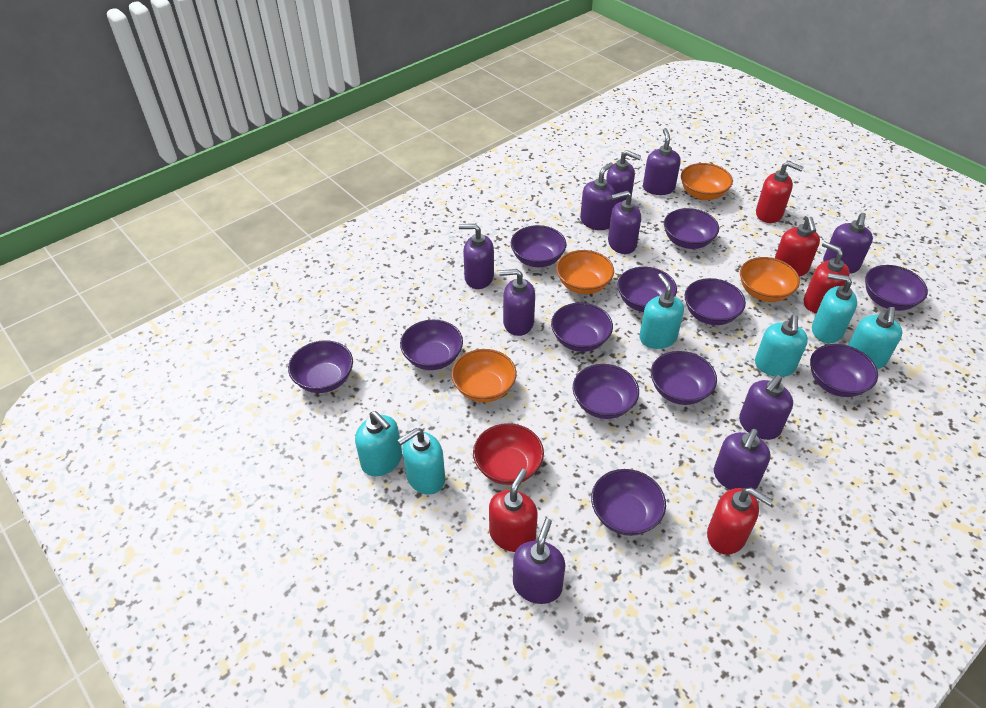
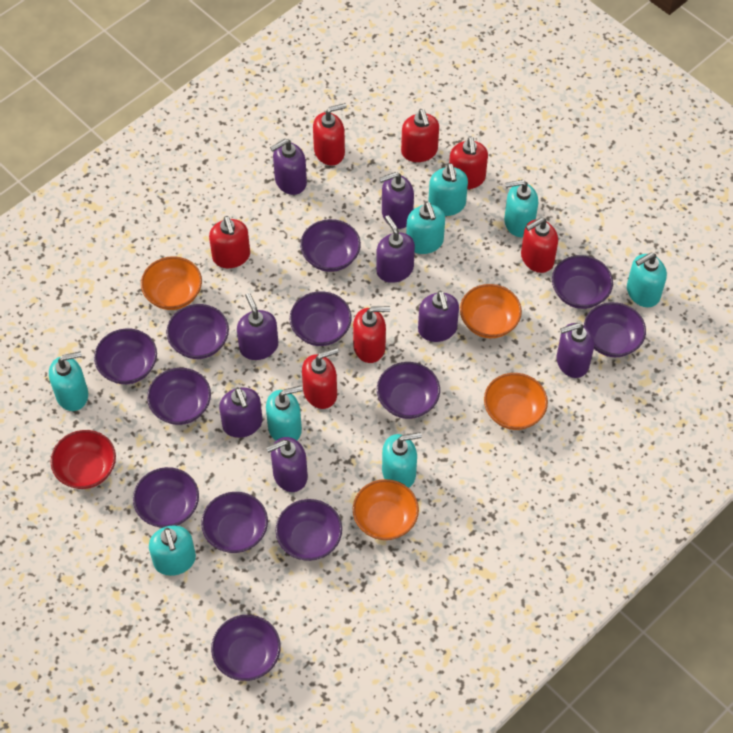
purple soap dispenser: [459,224,494,289] [499,269,535,336] [513,518,566,604] [580,162,616,230] [606,150,641,205] [608,191,641,254] [643,128,681,195] [714,429,771,490] [739,375,793,440] [823,213,873,274] = 10 -> [219,387,263,438] [237,293,278,360] [266,437,308,492] [270,139,307,195] [376,215,415,283] [379,172,414,229] [418,291,459,342] [557,323,594,378] = 8
red soap dispenser: [489,469,538,552] [707,488,773,555] [756,161,804,223] [775,217,820,277] [804,241,850,313] = 5 -> [209,216,250,268] [302,348,339,409] [313,103,347,165] [353,306,390,363] [401,109,439,162] [449,136,488,189] [521,218,558,273] = 7
turquoise soap dispenser: [355,411,402,476] [397,428,445,495] [639,273,684,349] [755,315,808,377] [812,273,857,343] [848,307,903,369] = 6 -> [49,351,88,411] [149,525,196,576] [266,386,303,441] [382,432,422,488] [406,201,445,254] [428,163,468,216] [504,180,538,237] [627,253,667,307] = 8

